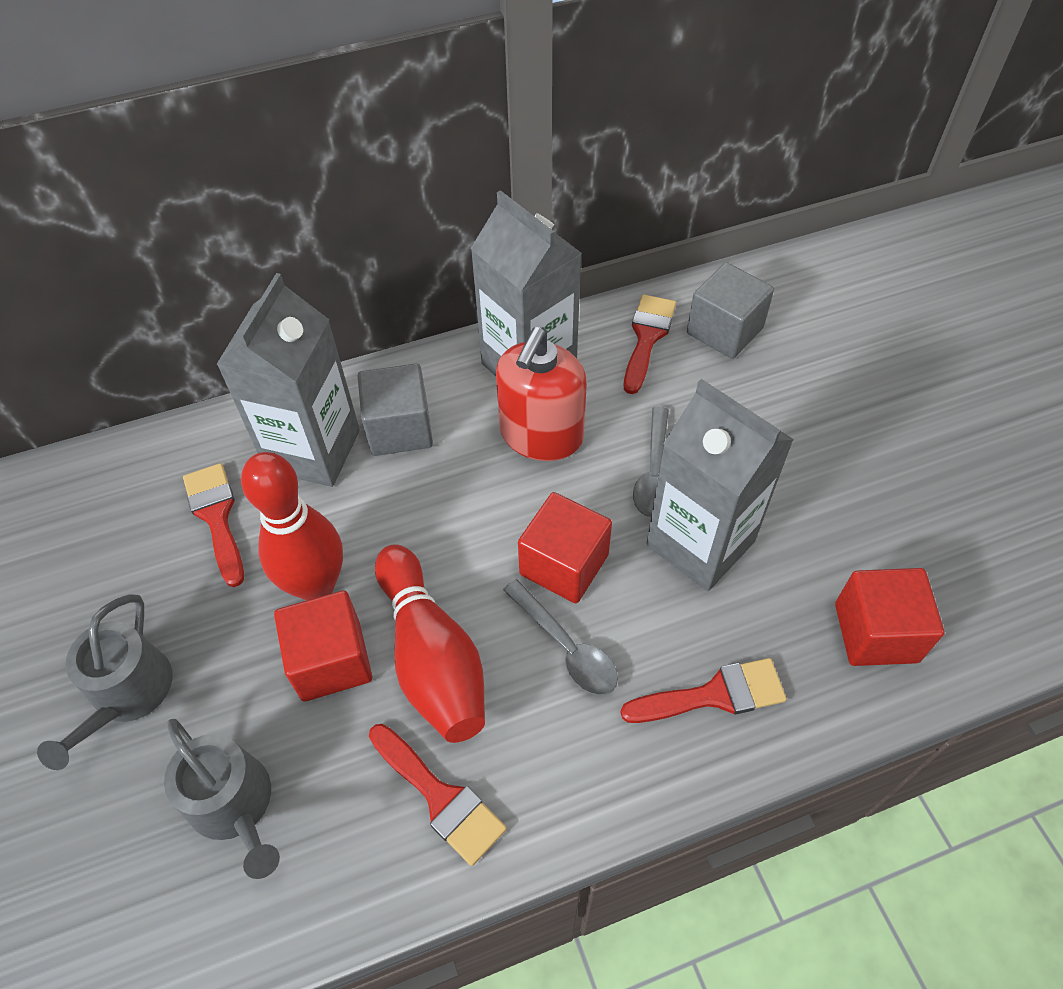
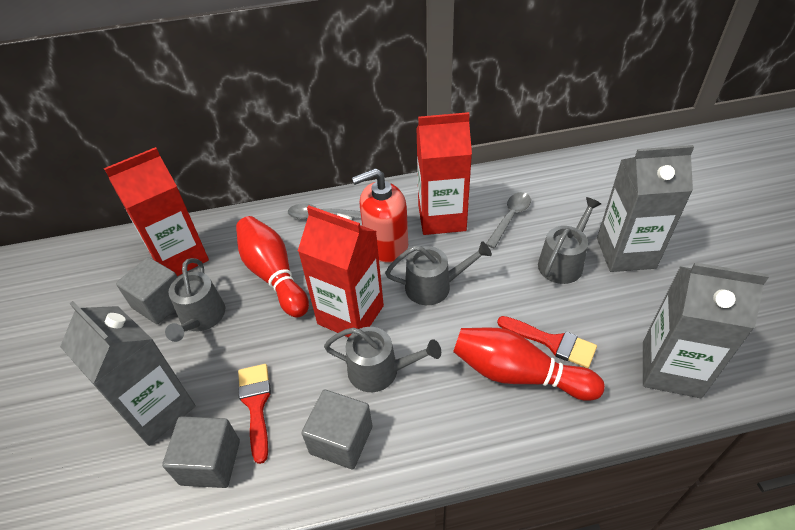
grey cube: [358,364,433,456] [687,262,774,359] = 2 -> [116,257,178,324] [162,416,240,488] [301,390,372,469] = 3
grey watering can: [37,594,172,770] [164,719,280,879] = 2 -> [165,258,225,342] [324,327,441,392] [385,241,492,305] [538,197,601,284] = 4
red brush: [183,463,244,587] [369,724,507,866] [621,658,787,723] [624,295,676,394] = 4 -> [238,364,271,464] [497,316,597,368] = 2
red carton: none = 0 -> [104,147,209,276] [298,206,384,338] [416,112,472,235] = 3
red cube: [274,590,372,702] [518,492,612,603] [835,568,944,666] = 3 -> none = 0

